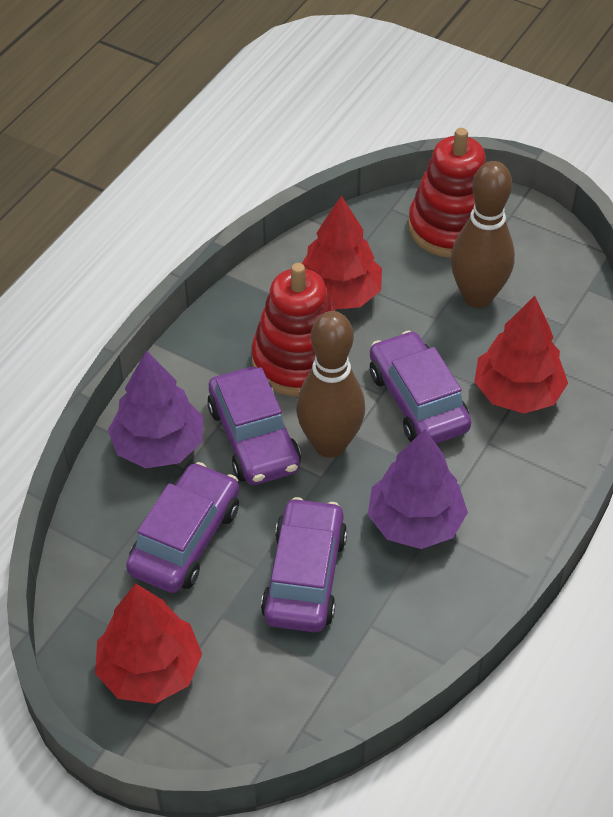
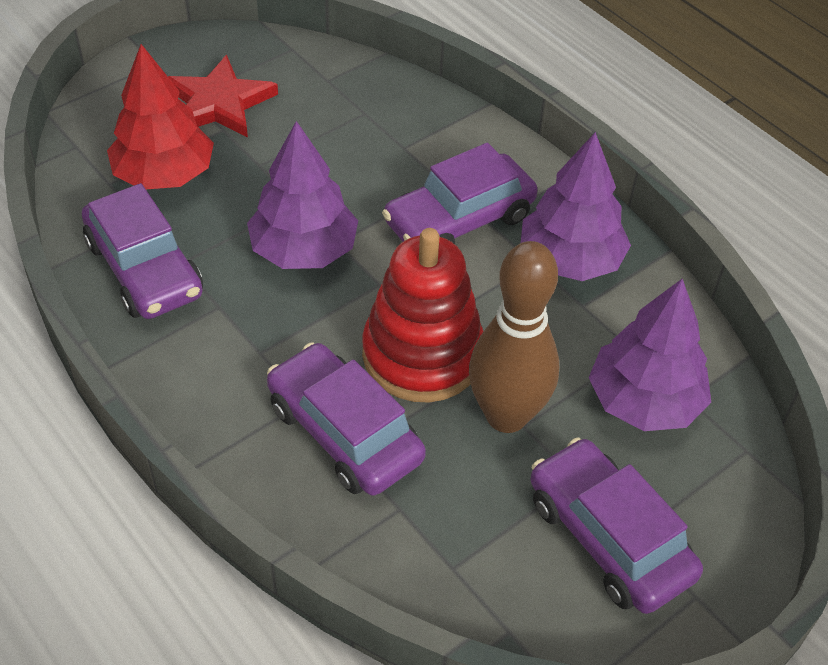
brown bowling pin: [296,311,365,458] [451,161,515,308] = 2 -> [469,241,559,433] = 1
purple tree: [108,350,203,468] [368,429,468,549] = 2 -> [247,121,358,269] [521,132,631,281] [589,279,711,431] = 3
red stacking toy: [252,263,334,396] [408,128,486,258] = 2 -> [362,228,484,403] = 1
red star: none = 0 -> [168,55,278,138] = 1
red tree: [95,583,202,704] [302,196,382,310] [474,296,568,413] = 3 -> [107,44,214,189] = 1

